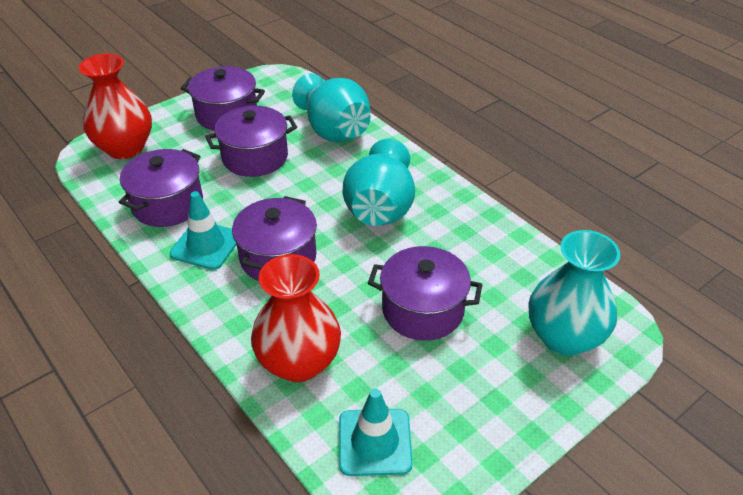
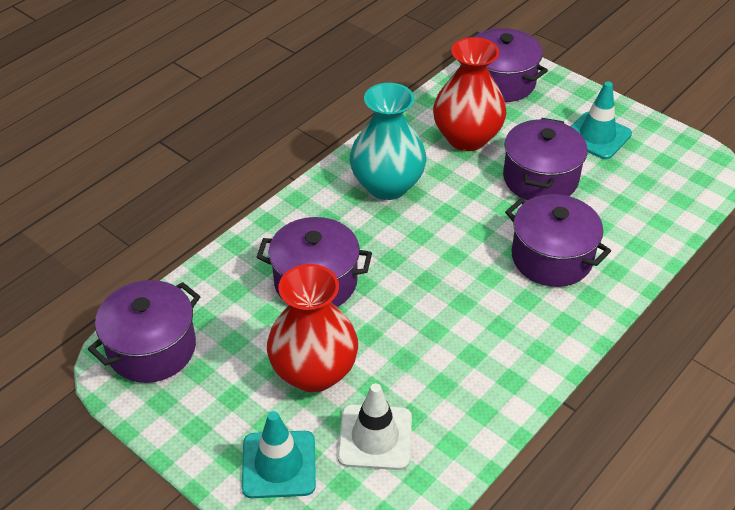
turquoise vase: [292,73,371,142] [343,139,415,226] [529,230,620,356] = 3 -> [350,83,427,200] = 1
white traffic cone: none = 0 -> [338,383,412,470] = 1

